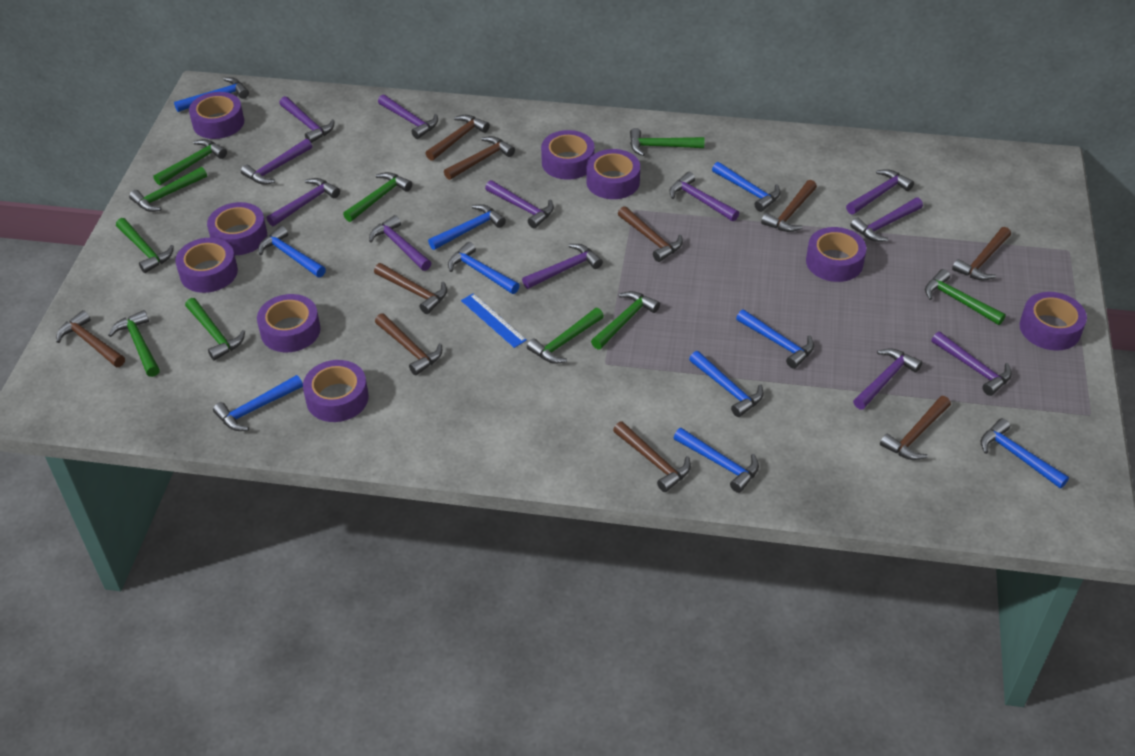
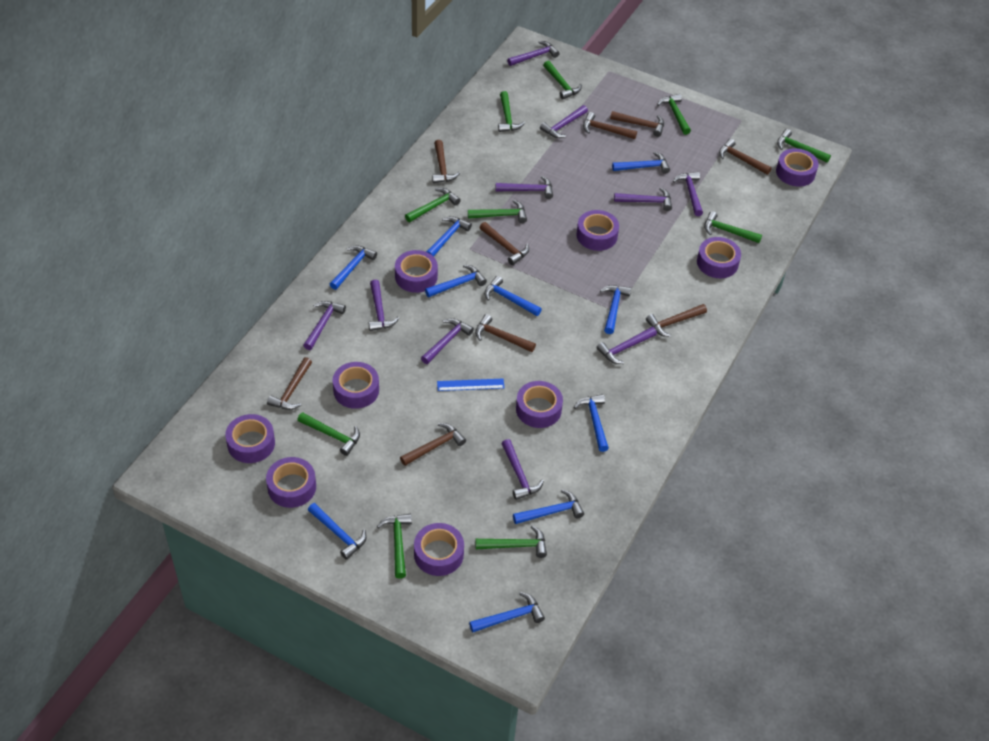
brown hammer: [56,310,125,367] [374,263,447,314] [375,313,442,375] [425,115,490,161] [444,136,515,180] [613,421,691,492] [618,206,683,262] [761,180,817,232] [880,396,951,460] [952,227,1011,280] = 10 -> [267,357,312,410] [400,423,466,466] [432,140,460,183] [475,314,536,352] [480,222,529,265] [583,112,637,139] [610,111,664,137] [646,304,707,337] [719,139,772,175] = 9
purple hammer: [241,139,312,185] [267,178,340,226] [279,96,335,143] [369,215,431,271] [378,95,438,139] [485,180,554,228] [522,244,603,289] [669,172,739,221] [846,169,914,214] [850,198,923,242] [853,348,922,410] [932,331,1012,396] = 12 -> [303,301,346,350] [369,280,399,331] [421,318,474,364] [496,176,553,199] [501,439,544,500] [507,41,560,66] [540,105,588,138] [596,327,657,364] [614,187,672,211] [673,172,703,216] = 10

